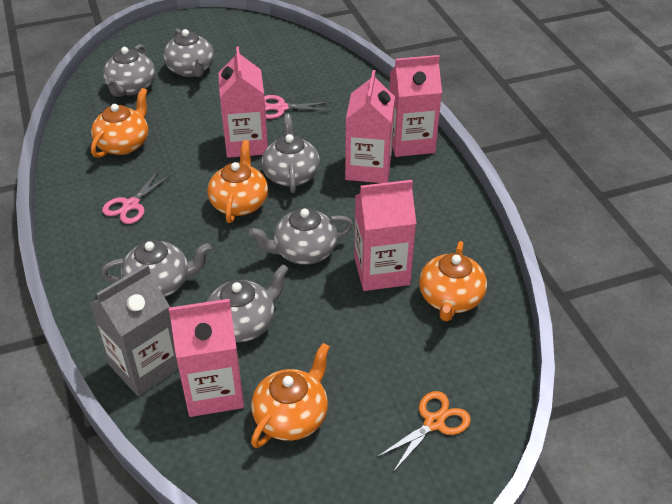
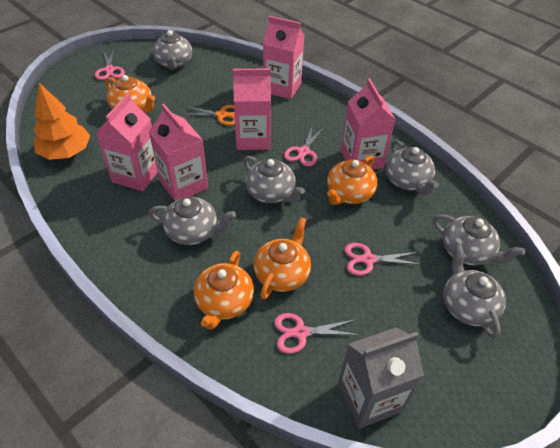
orange tree: none = 0 -> [33,83,90,160] = 1
pink scissors: [102,170,172,224] [264,95,331,119] = 2 -> [95,49,125,80] [274,313,359,354] [284,124,324,167] [344,243,421,276] = 4

